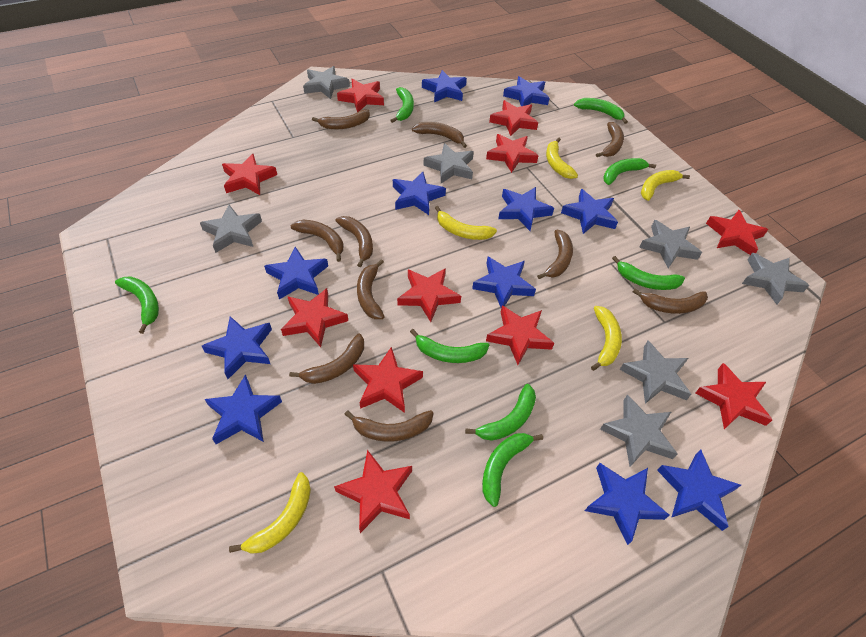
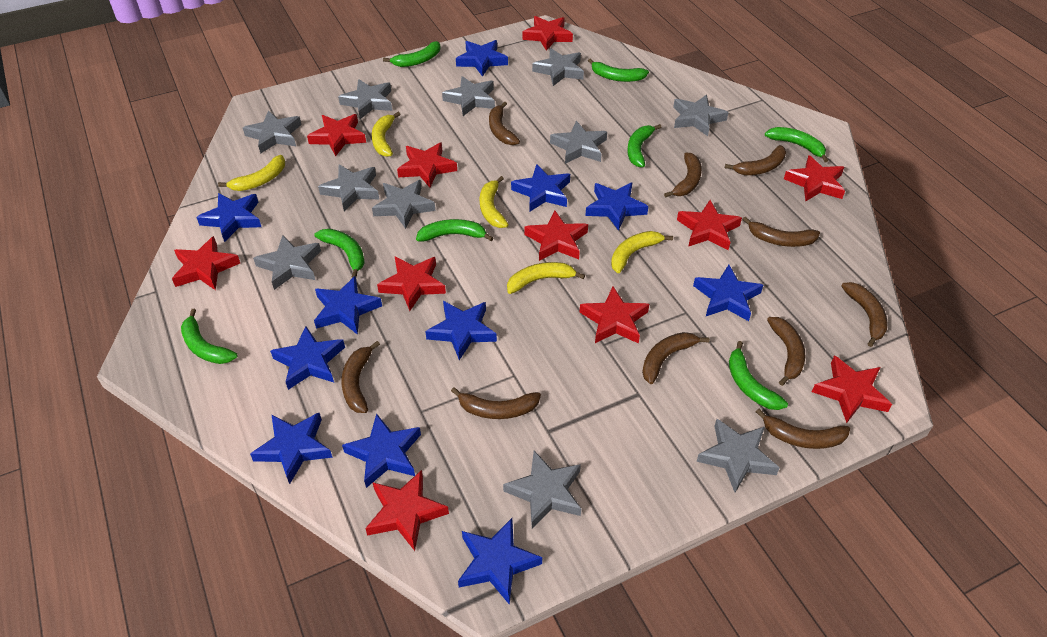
grey star: [200,205,262,253] [303,66,350,99] [424,143,474,183] [600,395,678,467] [620,341,691,404] [639,220,702,268] [742,253,809,305] = 7 -> [243,110,302,154] [253,235,321,290] [318,164,379,211] [338,79,392,119] [372,180,435,229] [442,76,495,116] [503,451,581,529] [532,48,584,86] [550,121,607,164] [673,95,729,136] [696,419,779,493] = 11

